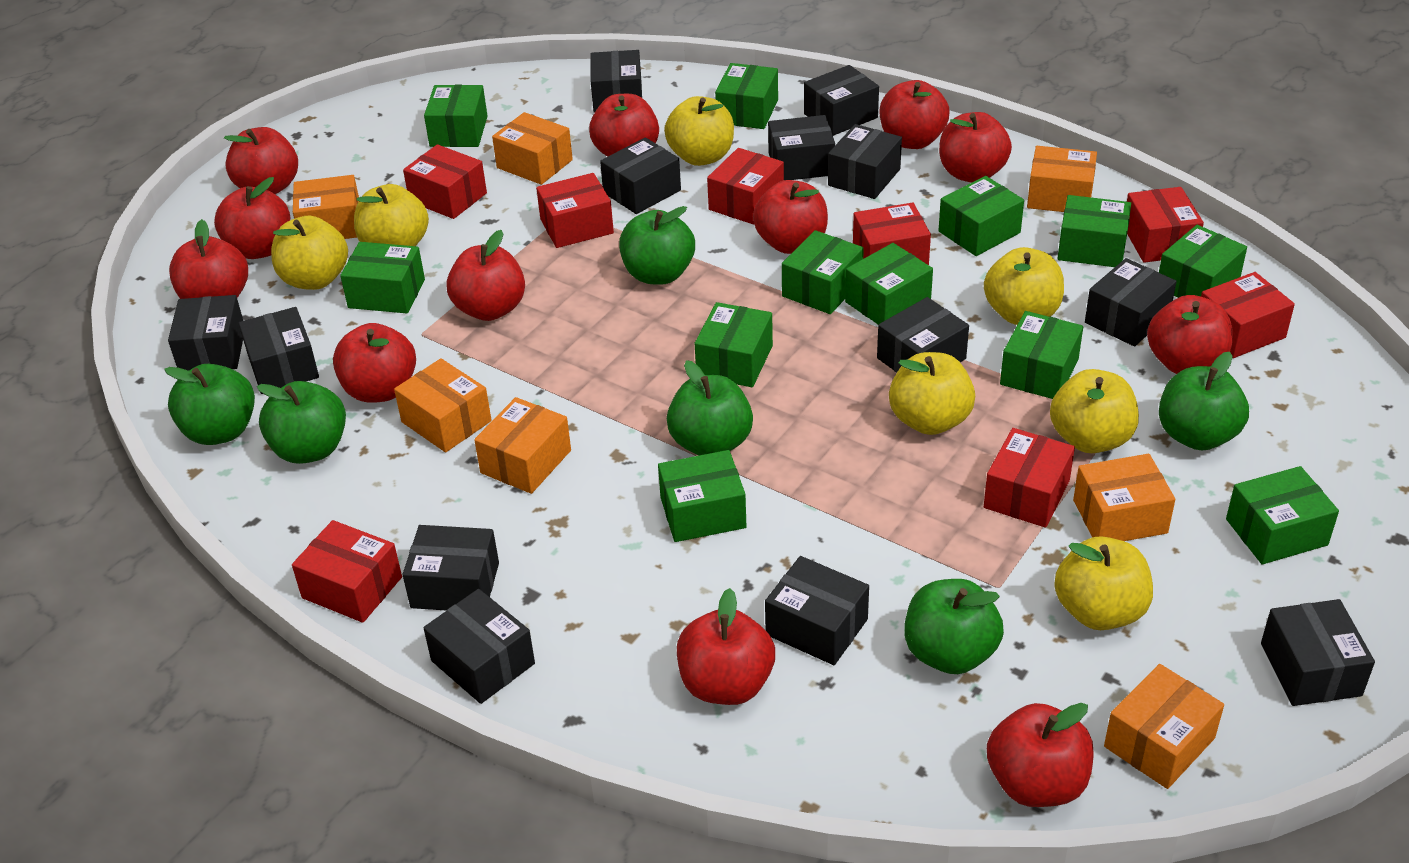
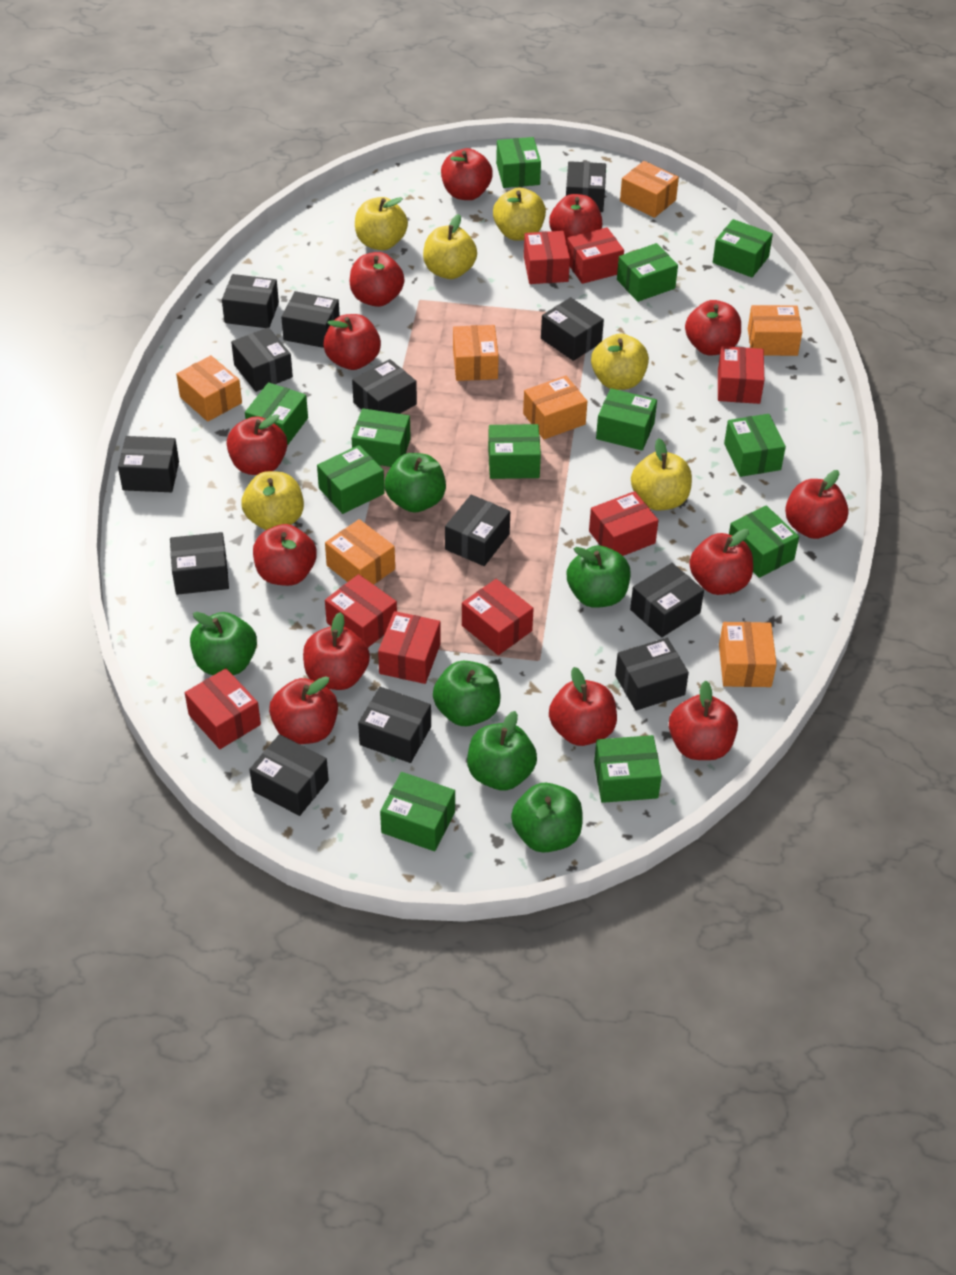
red apple: [169,219,248,299] [214,177,290,259] [224,127,298,194] [333,323,416,403] [446,230,525,321] [589,94,659,156] [677,588,775,705] [753,180,828,254] [880,80,950,149] [939,112,1012,183] [987,703,1094,807] [1147,295,1232,374] = 12 -> [227,414,287,475] [253,524,317,586] [269,676,338,744] [303,612,370,690] [323,314,381,370] [350,252,404,307] [441,148,493,200] [549,194,602,243] [549,667,617,746] [669,681,738,760] [685,300,741,356] [689,529,753,595] [785,470,849,539] = 13
yellow apple: [271,216,348,290] [354,184,429,246] [664,96,734,166] [889,352,975,435] [984,247,1064,325] [1050,369,1139,453] [1054,536,1153,630] = 7 -> [242,471,304,530] [355,197,408,250] [423,214,477,279] [493,188,546,241] [591,333,649,390] [631,438,692,510] = 6

